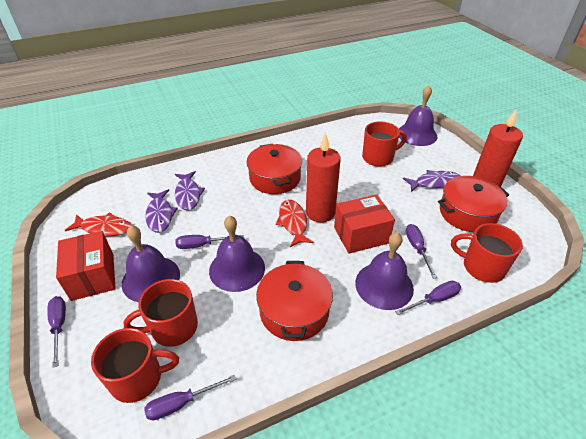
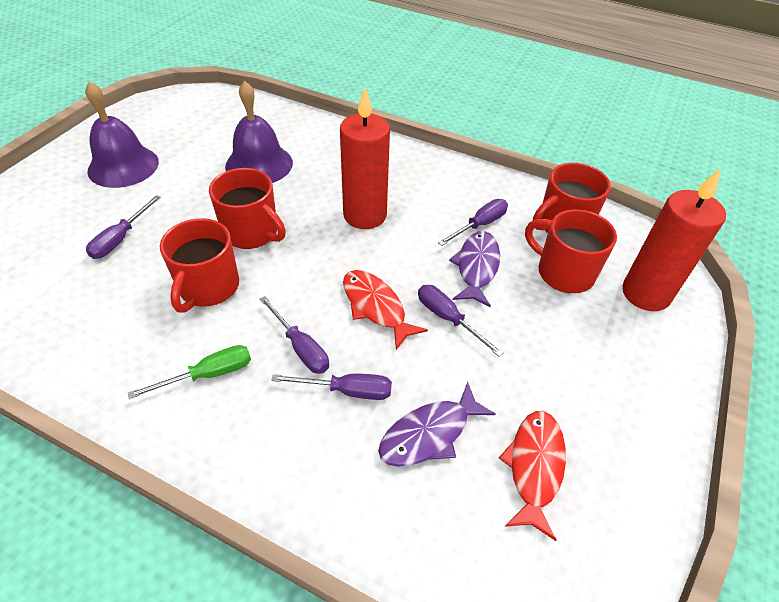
green screwdriver: none = 0 -> [128,345,251,399] = 1
purple bell: [122,225,180,302] [209,215,265,292] [355,232,414,310] [399,85,437,146] = 4 -> [85,81,159,188] [225,81,293,183] = 2
purple fish: [145,189,178,233] [175,171,205,210] [403,170,460,192] = 3 -> [378,382,496,467] [449,231,500,307] = 2
red box: [56,231,116,301] [334,195,395,253] = 2 -> none = 0
red pot: [247,144,302,194] [256,261,333,341] [438,176,509,232] = 3 -> none = 0

